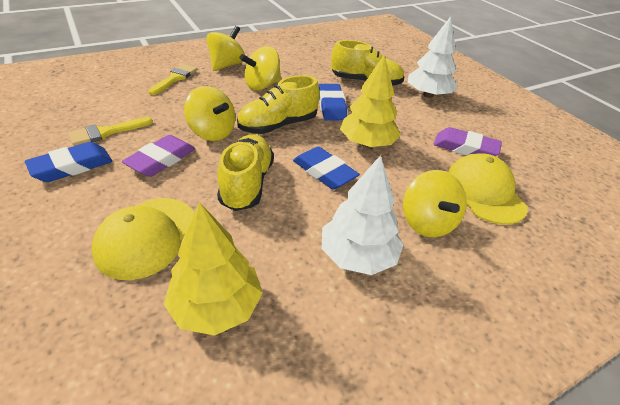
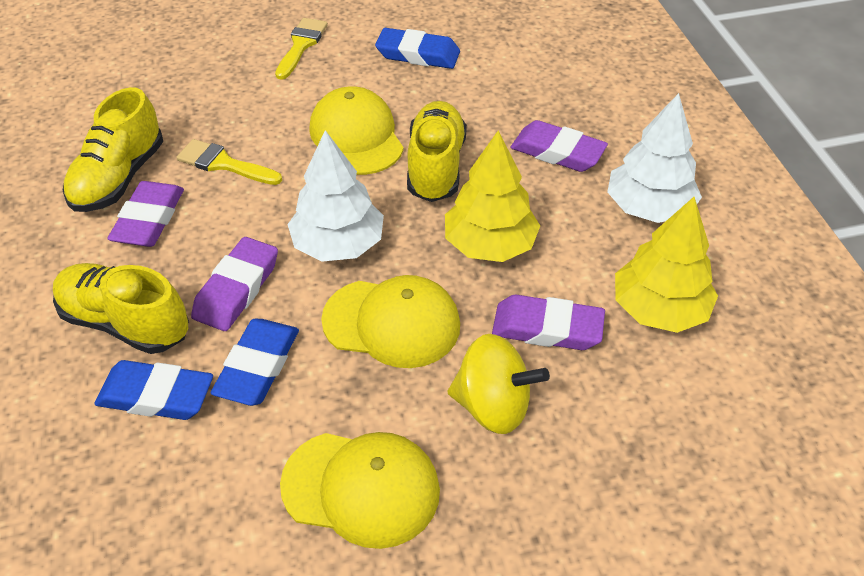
purple eraser: [122,135,195,177] [434,127,502,156] = 2 -> [107,181,184,247] [191,237,278,331] [492,295,605,350] [510,120,608,172] = 4
yellow cap: [91,198,194,280] [448,153,528,225] = 2 -> [280,432,440,549] [309,86,404,175] [321,275,460,368] = 3
yellow spinning top: [184,86,235,141] [206,26,245,71] [240,46,281,91] [403,170,467,237] = 4 -> [448,334,550,434] = 1

